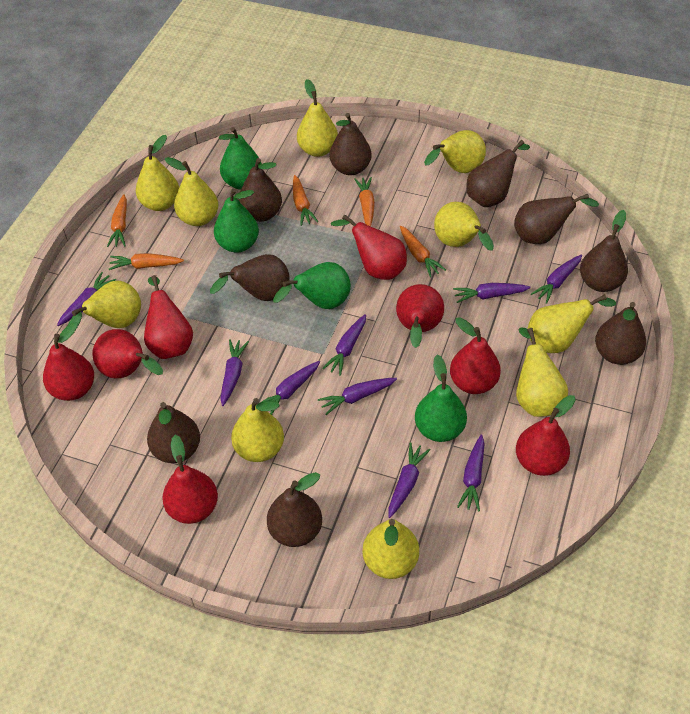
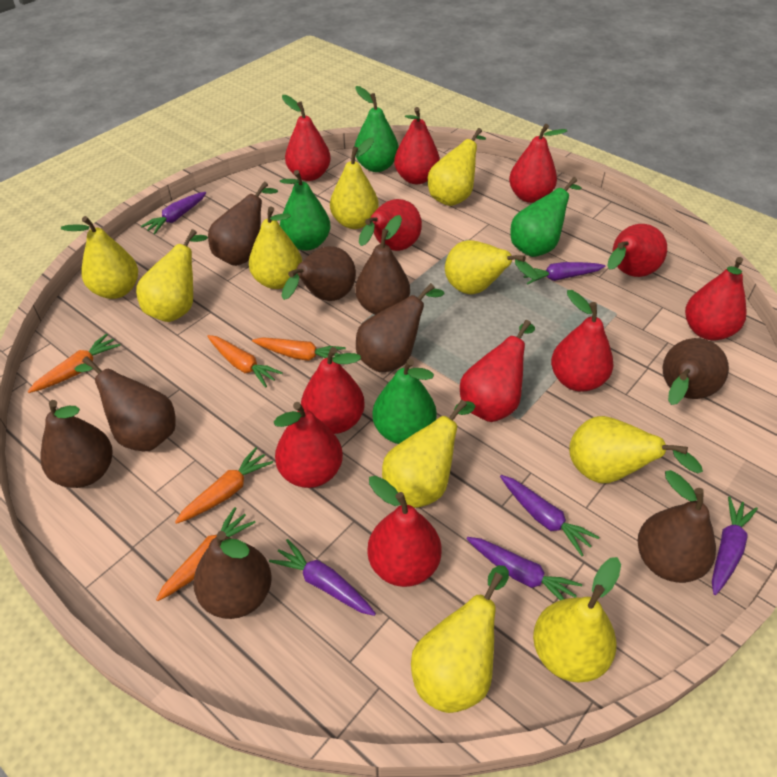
purple carrot: [57,272,116,326] [221,339,249,406] [262,361,320,415] [318,378,397,415] [322,314,366,376] [389,442,431,518] [453,283,531,303] [457,435,485,512] [531,255,582,304] = 9 -> [141,192,206,234] [269,539,376,616] [467,537,582,600] [500,475,599,556] [520,262,605,285] [712,496,758,595] = 6
red pear: [43,322,94,401] [92,329,163,378] [144,275,193,359] [162,435,218,524] [331,214,407,280] [396,284,444,348] [450,317,501,394] [516,395,575,476] = 8 -> [274,402,343,488] [282,95,331,181] [301,347,365,434] [359,199,422,251] [367,476,441,587] [394,107,440,184] [460,320,535,422] [509,124,567,203] [551,290,614,392] [607,224,667,277] [685,257,747,340] = 11

